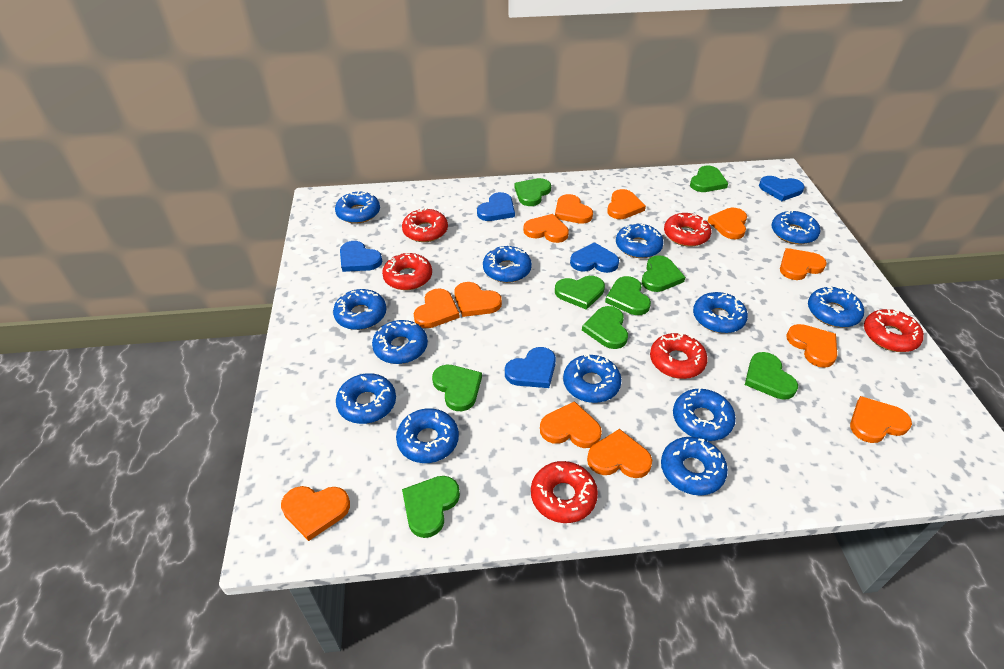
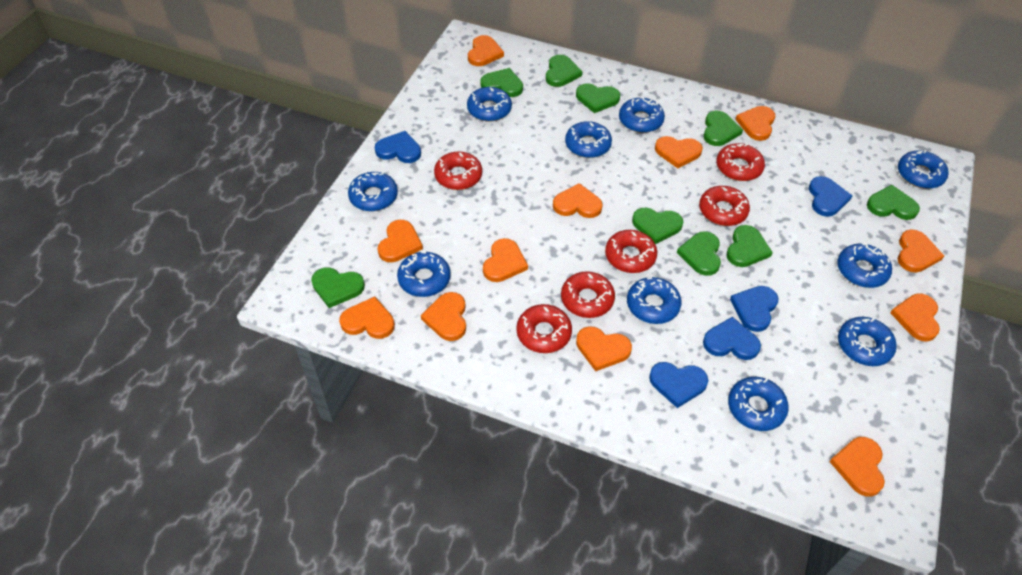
blue donut: [333,289,386,330] [335,191,380,224] [336,373,396,424] [372,320,428,364] [396,408,459,463] [483,246,532,283] [563,354,622,403] [616,223,664,258] [661,437,728,496] [673,388,736,441] [693,292,748,333] [771,210,820,245] [808,286,864,327] = 13 -> [348,172,398,211] [397,252,451,297] [467,87,512,122] [565,121,612,158] [619,97,665,133] [627,277,681,324] [728,377,789,431] [837,243,892,288] [838,317,897,366] [898,150,949,189] = 10

